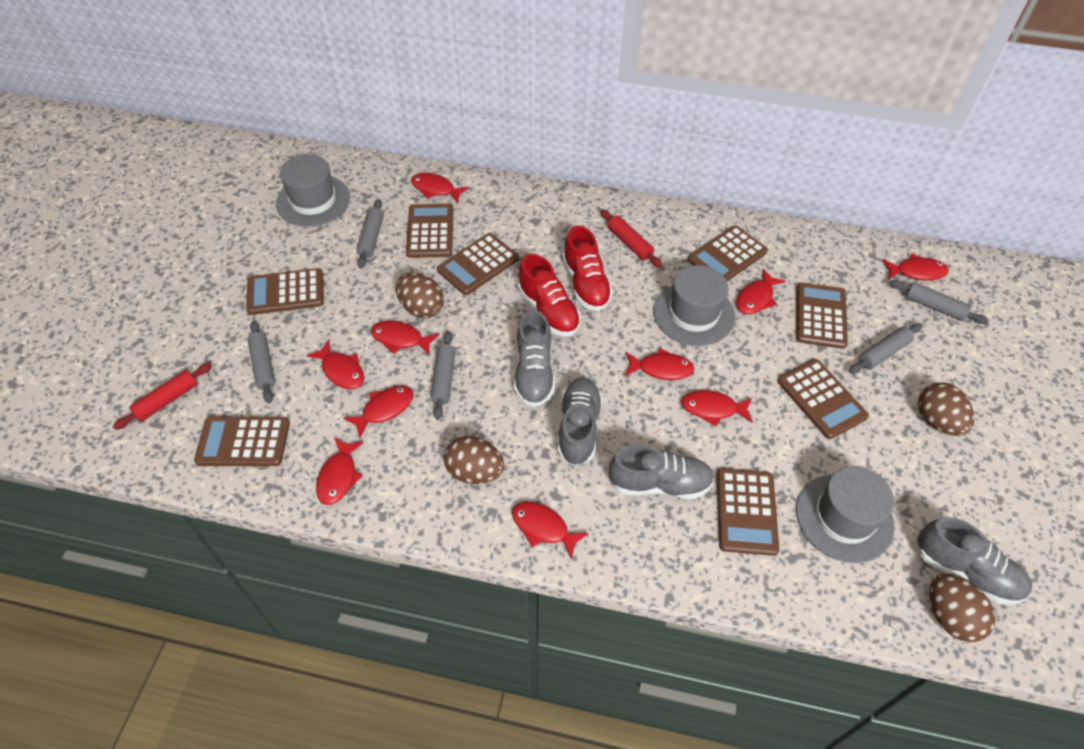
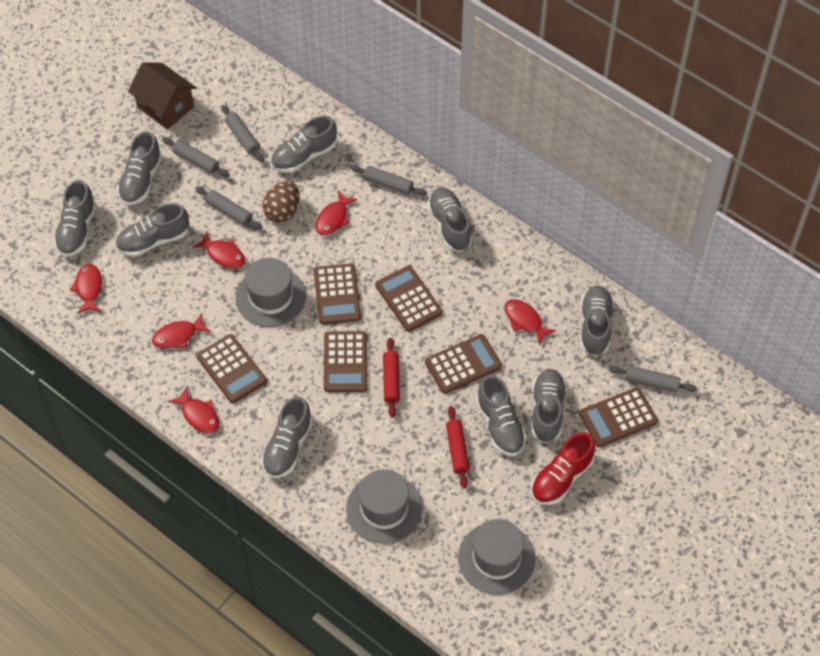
brown calculator: [194,417,290,466] [246,268,324,315] [406,204,453,258] [437,233,519,295] [688,226,768,281] [717,469,779,556] [778,359,869,439] [796,282,848,349] = 8 -> [197,334,267,403] [314,263,361,324] [324,331,367,392] [375,266,442,332] [425,334,502,394] [579,387,658,447] = 6
brown egg: [396,272,444,319] [444,436,505,484] [918,383,975,436] [929,573,996,642] = 4 -> [263,181,300,223] = 1
brown house: none = 0 -> [128,62,196,129] = 1
grey shoe: [514,310,555,407] [558,377,603,466] [609,445,715,499] [917,517,1032,605] = 4 -> [54,180,96,257] [115,203,189,257] [117,131,162,205] [261,396,313,478] [271,116,337,173] [427,188,472,252] [476,375,527,456] [531,369,567,443] [580,286,614,356] = 9
red fish: [306,340,364,389] [316,438,364,505] [344,386,414,438] [371,321,439,355] [411,173,469,203] [512,502,588,559] [625,348,694,380] [681,390,753,426] [736,269,786,314] [882,254,949,281] = 10 -> [70,264,102,314] [152,313,211,348] [168,386,219,433] [192,231,245,269] [316,191,358,235] [505,299,556,345] = 6
red shoe: [518,254,581,337] [562,226,613,311] = 2 -> [531,432,595,505] = 1

